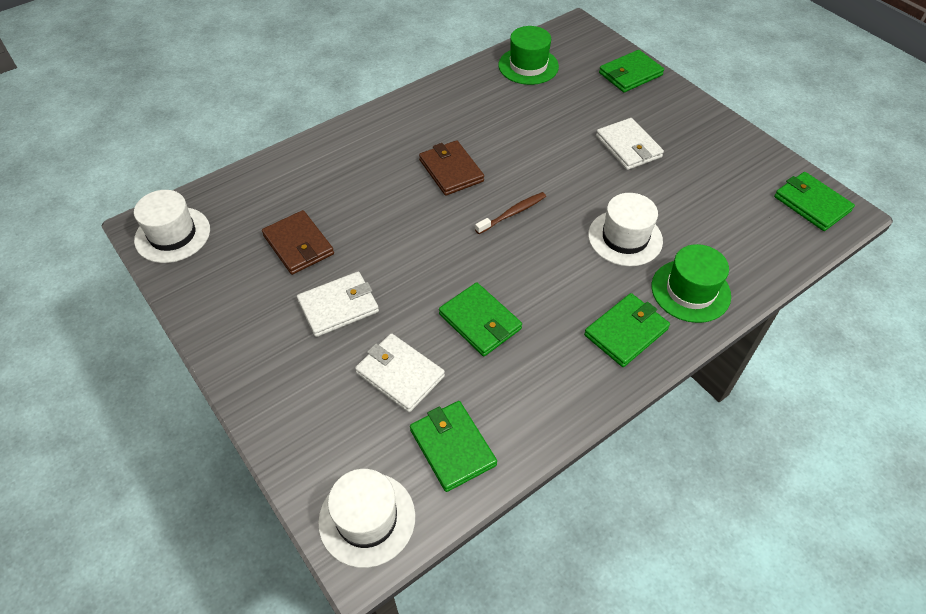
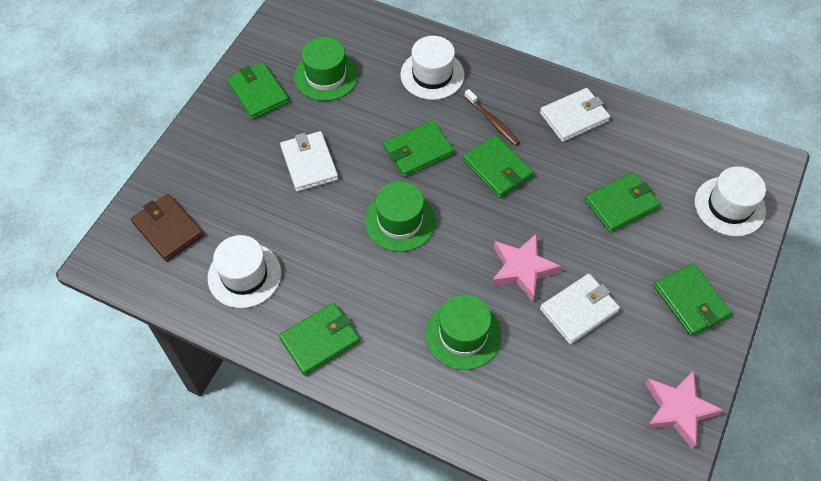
brown wallet: [262,210,334,275] [419,140,484,196] = 2 -> [131,194,204,261] = 1
green hat: [498,26,559,85] [652,244,731,323] = 2 -> [294,37,358,101] [365,181,435,252] [425,294,501,370] = 3
green wallet: [410,401,497,492] [439,282,522,356] [584,293,670,367] [599,50,664,92] [774,172,855,231] = 5 -> [227,62,289,120] [279,303,360,375] [383,120,454,177] [463,135,533,198] [585,172,660,233] [654,263,732,336] = 6
pink star: none = 0 -> [491,233,561,302] [645,370,723,449] = 2

